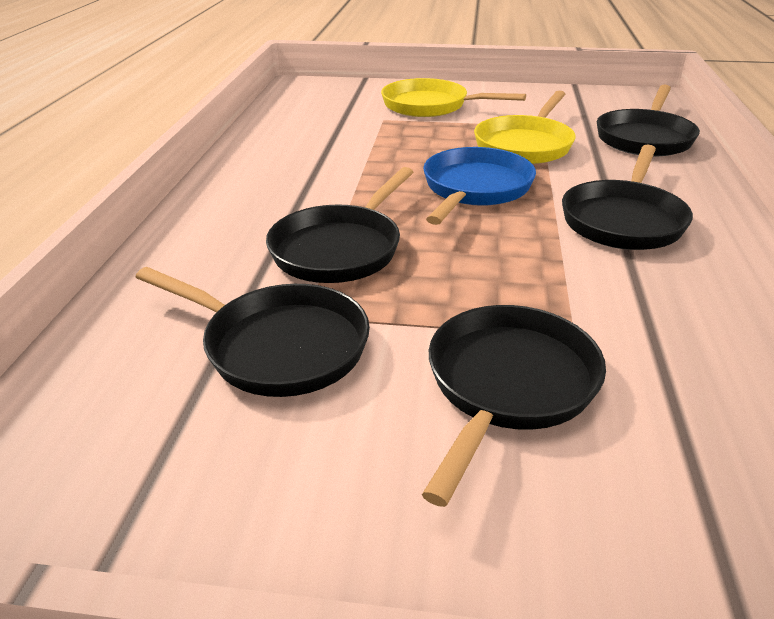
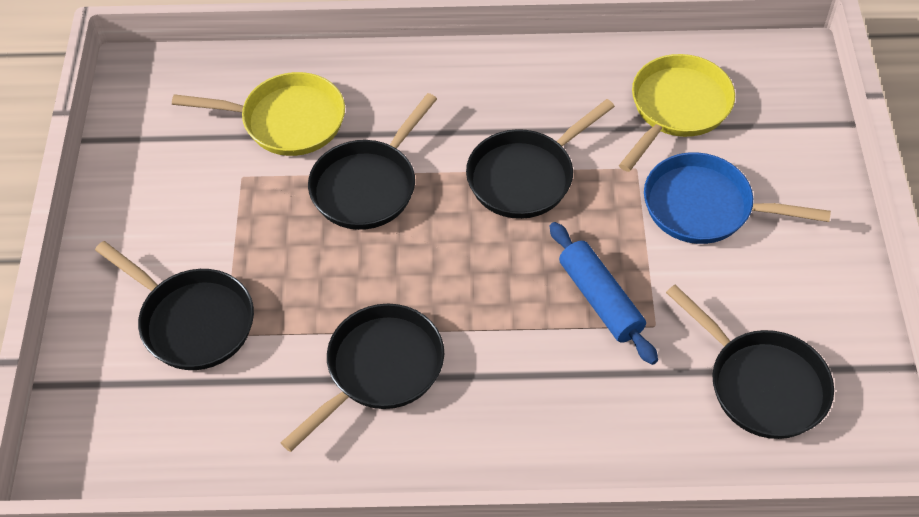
blue rolling pin: none = 0 -> [550,222,658,365] = 1

